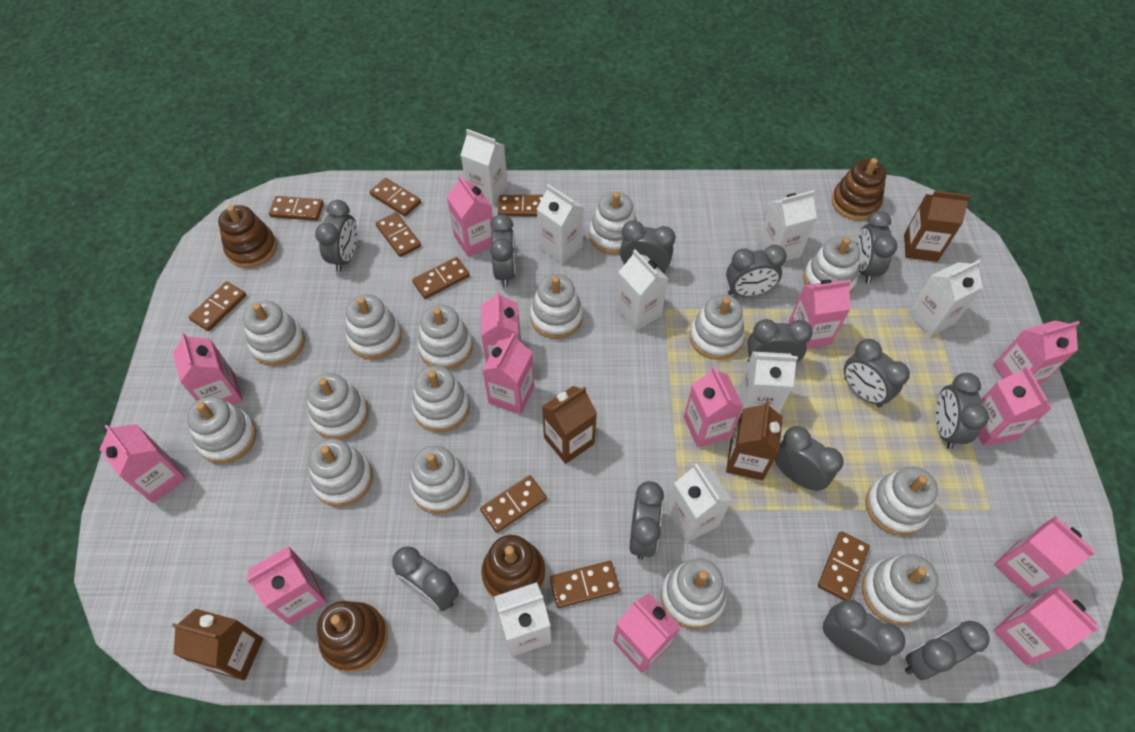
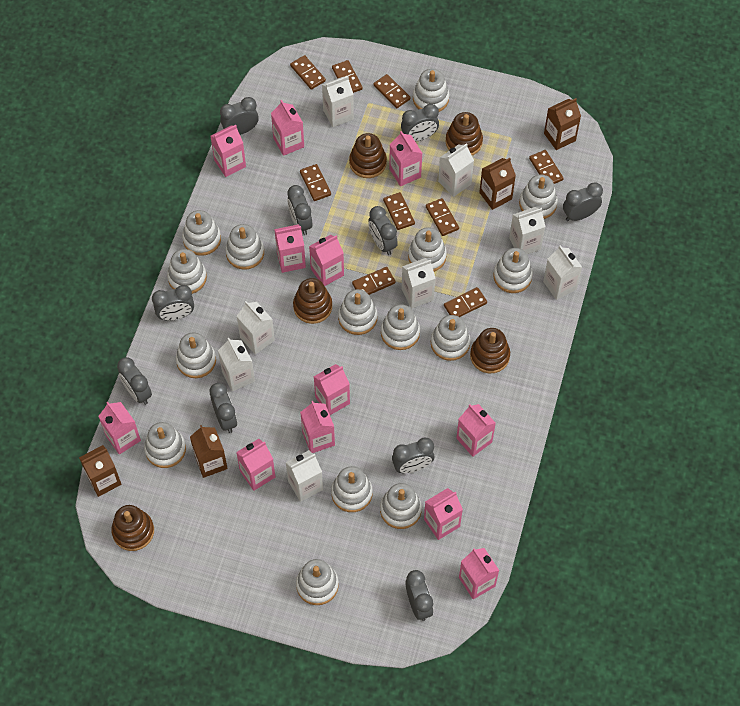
brown stacking toy: [218,205,277,268] [317,601,388,673] [481,535,545,599] [831,158,886,221] = 4 -> [111,505,154,551] [293,278,332,324] [349,133,387,178] [446,112,483,155] [470,328,510,374] = 5
grey clock: [315,200,358,272] [392,547,459,611] [490,214,516,287] [620,220,675,273] [630,481,664,560] [726,245,787,297] [748,319,813,363] [775,426,844,491] [823,599,905,666] [844,339,910,407] [856,211,897,284] [905,621,990,680] [935,373,989,449] = 13 -> [117,357,152,405] [152,285,194,321] [210,383,237,433] [220,97,259,135] [287,185,312,235] [368,206,398,255] [392,437,434,473] [401,104,439,142] [405,570,433,621] [563,182,603,221] = 10
pink carton: [100,424,186,503] [173,333,243,405] [246,546,327,625] [447,175,493,257] [481,290,521,362] [482,333,534,415] [613,593,681,673] [684,367,743,447] [789,280,851,348] [978,366,1052,446] [993,321,1080,385] [993,586,1100,665] [994,516,1096,596] = 13 -> [98,402,141,455] [211,125,246,177] [236,439,275,491] [271,100,304,156] [274,224,306,273] [300,401,335,453] [309,235,344,286] [314,364,350,415] [389,131,422,186] [424,488,463,540] [456,404,496,457] [459,548,499,599] = 12

